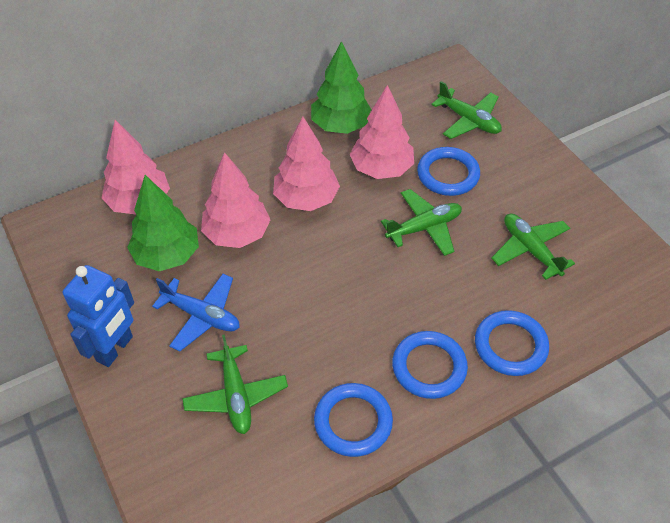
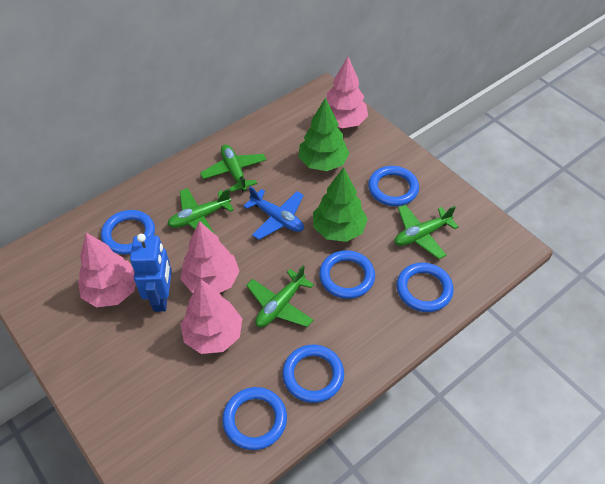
blue ring: [314,383,393,457] [392,331,468,399] [417,147,480,196] [475,310,549,376] = 4 -> [101,210,155,254] [222,387,287,450] [282,345,344,403] [319,250,375,299] [368,166,419,206] [397,262,454,312] = 6

